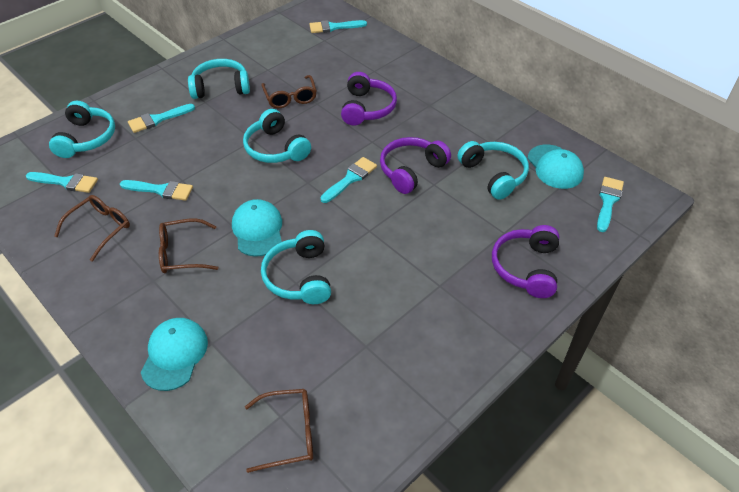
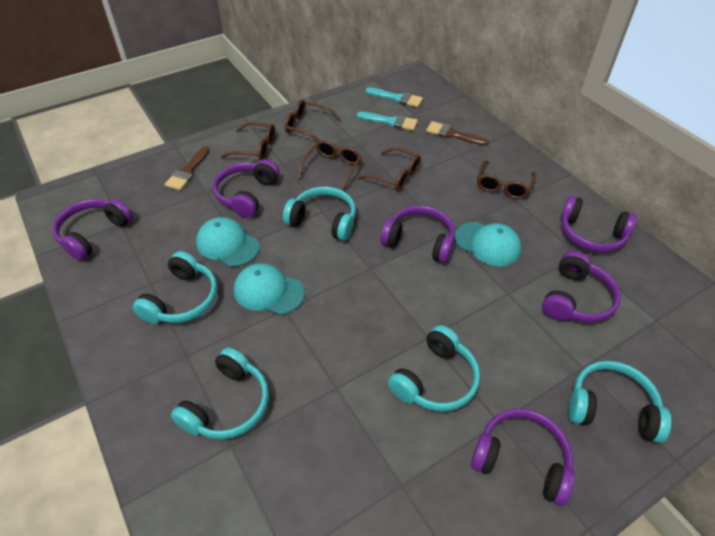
brown brush: none = 0 -> [164,146,210,190] [426,121,489,146] = 2
brown glasses: [54,195,130,262] [159,218,218,273] [245,389,313,473] [261,75,317,108] = 4 -> [220,122,275,160] [285,99,340,141] [298,140,361,191] [358,147,421,191] [477,160,537,199] = 5
purple headphones: [341,72,397,126] [380,137,451,194] [492,225,559,298] = 3 -> [52,199,133,261] [213,159,280,218] [380,206,455,263] [471,409,575,506] [542,251,621,323] [561,195,637,253] = 6
turquoise brush: [26,172,98,193] [120,180,193,201] [128,104,195,133] [309,20,367,33] [320,157,377,203] [597,177,624,232] = 6 -> [357,112,418,131] [366,88,423,107] = 2

